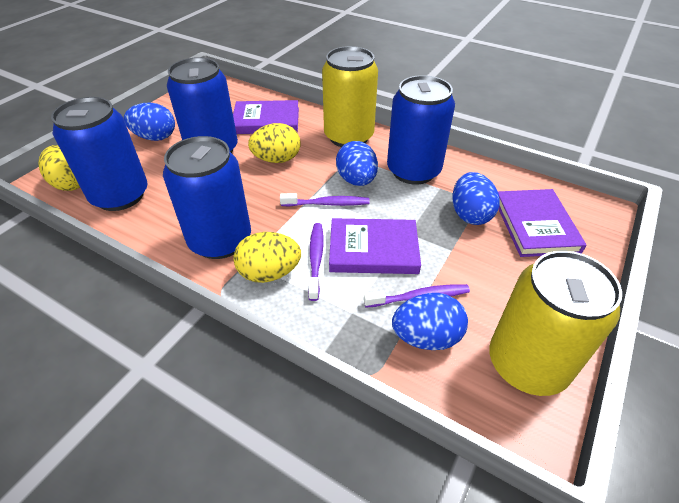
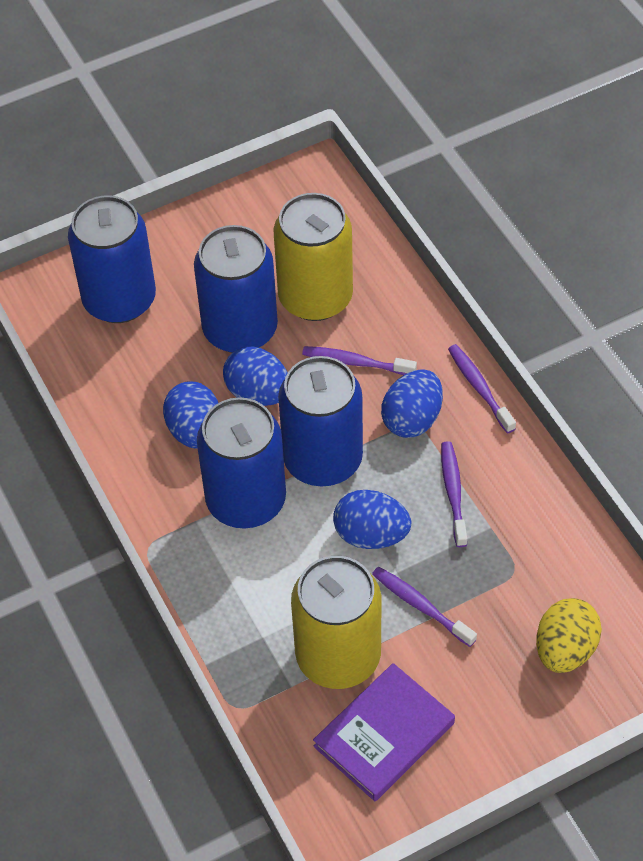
purple book: [233,100,299,134] [329,218,421,274] [498,189,586,257] = 3 -> [313,663,455,801] = 1
purple toothbrush: [280,193,370,206] [308,223,324,301] [363,284,470,307] = 3 -> [302,346,417,375] [372,567,477,647] [441,441,467,547] [448,344,516,434] = 4
yellow egg: [38,145,80,191] [233,232,301,283] [248,123,301,163] = 3 -> [536,598,602,673] = 1

